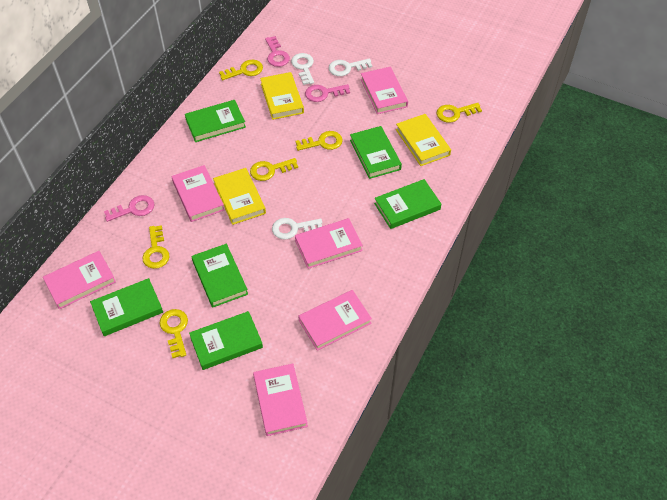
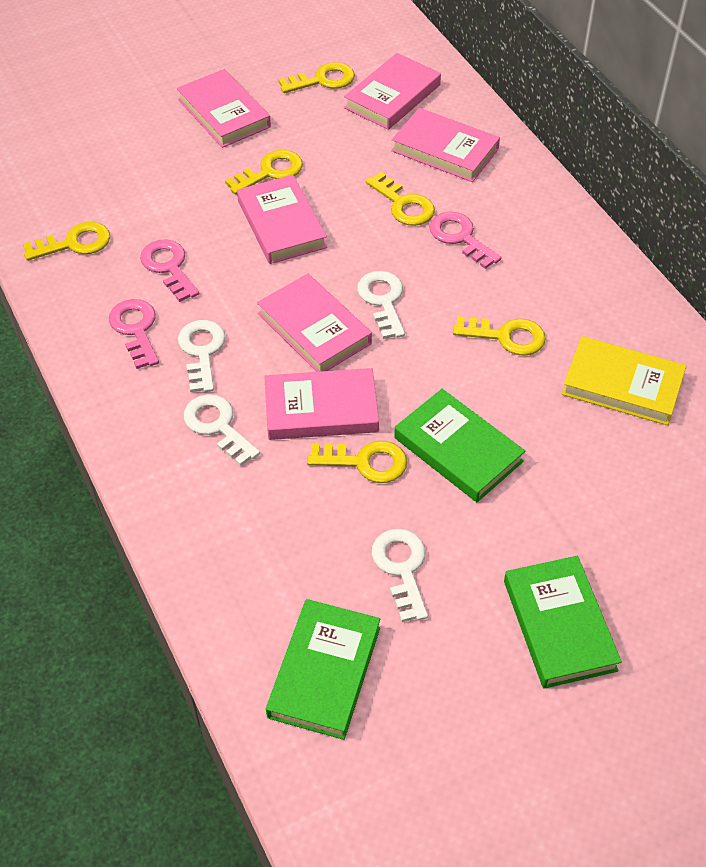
green book: [90,278,163,336] [185,100,246,142] [189,311,263,370] [192,244,248,308] [350,126,402,179] [374,179,441,229] = 6 -> [266,599,380,740] [394,389,525,502] [504,556,622,689] = 3
white key: [272,218,322,240] [291,53,314,85] [329,58,372,76] = 3 -> [178,320,226,392] [184,394,260,466] [357,271,405,339] [372,529,428,622] = 4
yellow book: [213,168,266,225] [260,72,304,120] [396,114,451,166] = 3 -> [562,336,686,425] = 1

